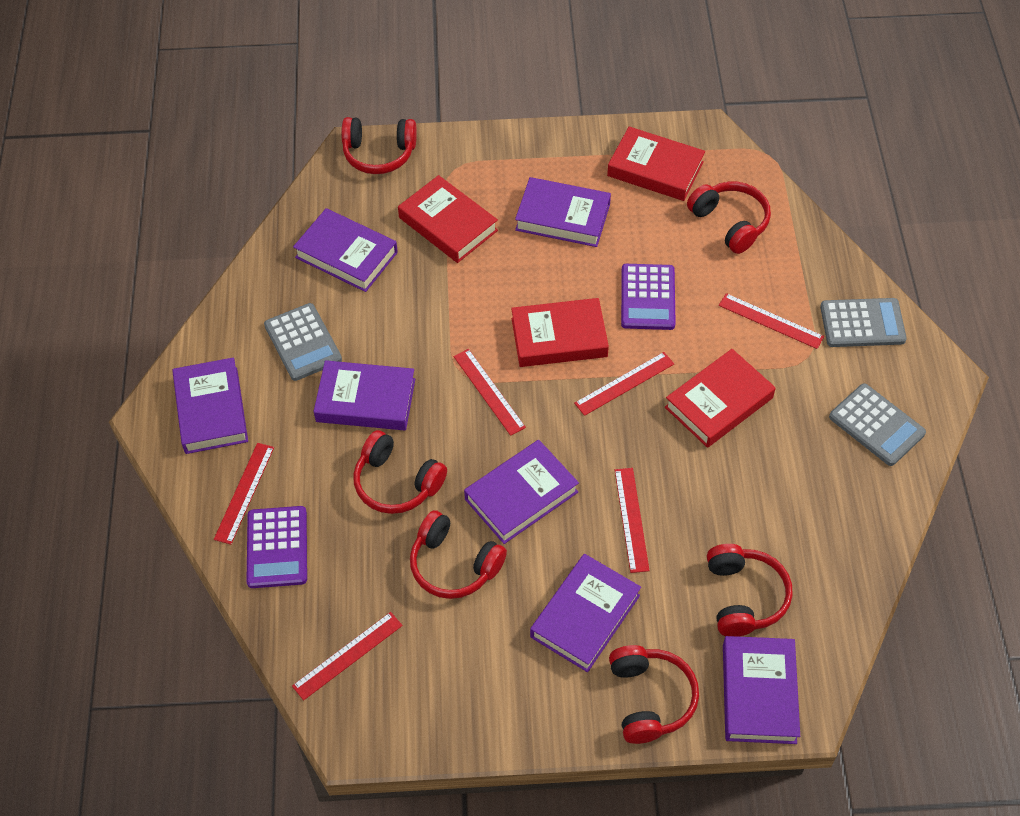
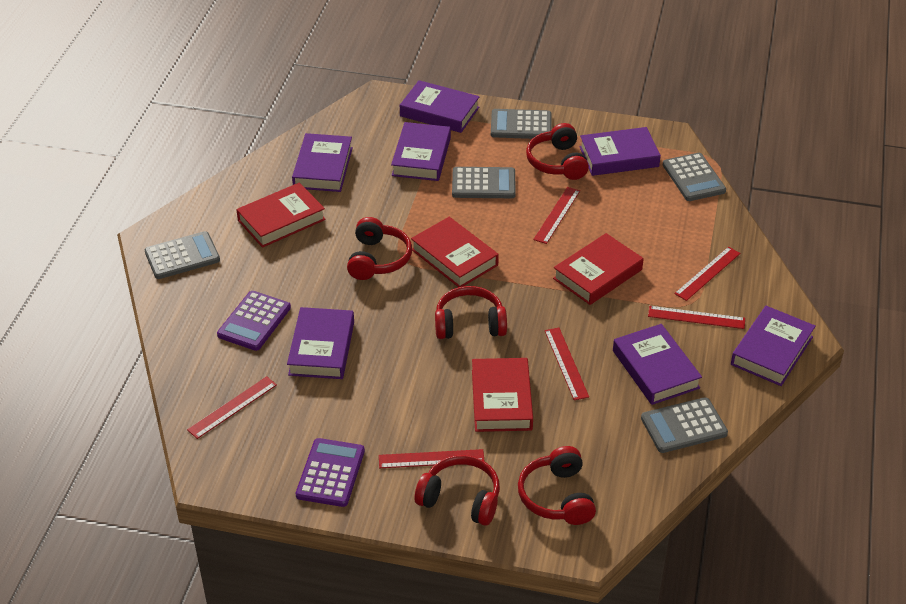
grey calculator: [264,303,342,381] [820,298,907,347] [829,383,926,466] = 3 -> [144,231,220,279] [452,167,516,198] [491,109,552,139] [641,397,728,453] [663,153,726,201] = 5
red headphones: [341,117,417,174] [353,430,447,514] [410,510,507,599] [609,645,699,744] [687,182,771,254] [707,544,793,637] = 6 -> [347,217,412,280] [415,455,500,526] [435,286,507,339] [518,446,596,525] [526,123,589,180] = 5

